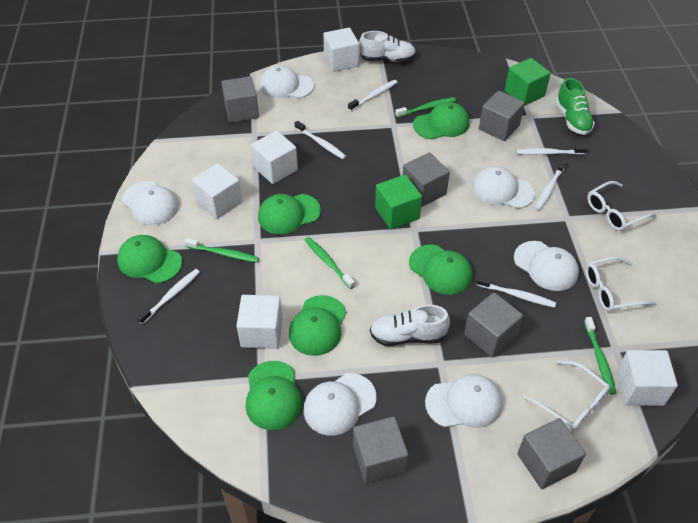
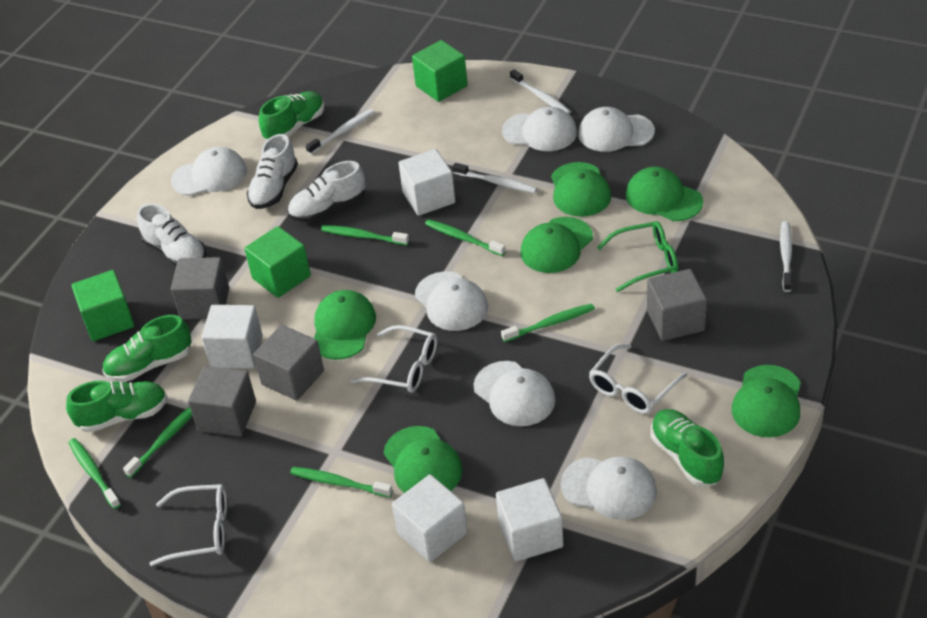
green cube: [375,174,422,229] [505,58,551,106] = 2 -> [71,270,134,341] [244,226,311,298] [412,40,468,102] = 3
green glasses: none = 0 -> [597,221,678,292] = 1
green shoe: [556,78,595,135] = 1 -> [66,381,167,433] [102,315,192,382] [259,91,324,141] [651,409,724,486] = 4
green toothbrush: [184,238,259,263] [305,237,355,289] [395,97,456,118] [584,317,616,395] = 4 -> [68,438,121,509] [123,406,193,478] [290,467,393,497] [321,225,409,245] [425,219,506,256] [501,304,595,342] = 6
grey cube: [221,76,259,123] [353,416,408,484] [403,152,450,207] [464,292,523,358] [479,91,525,141] [517,418,586,489] = 6 -> [171,257,229,319] [188,366,256,437] [253,325,324,401] [647,269,707,341] = 4
white cube: [192,163,242,219] [236,295,283,349] [251,130,298,184] [323,28,359,72] [616,350,678,406] = 5 -> [201,305,263,369] [392,474,468,562] [398,149,455,216] [496,478,564,562] = 4
white shoe: [359,31,416,62] [370,305,450,346] = 2 -> [137,204,206,266] [247,134,298,209] [288,161,365,222] = 3
white toothbrush: [137,269,200,324] [295,121,346,159] [348,80,397,111] [476,276,556,308] [517,146,587,155] [535,159,567,210] = 6 -> [305,109,375,154] [453,163,537,193] [510,69,571,114] [780,221,792,292] = 4

